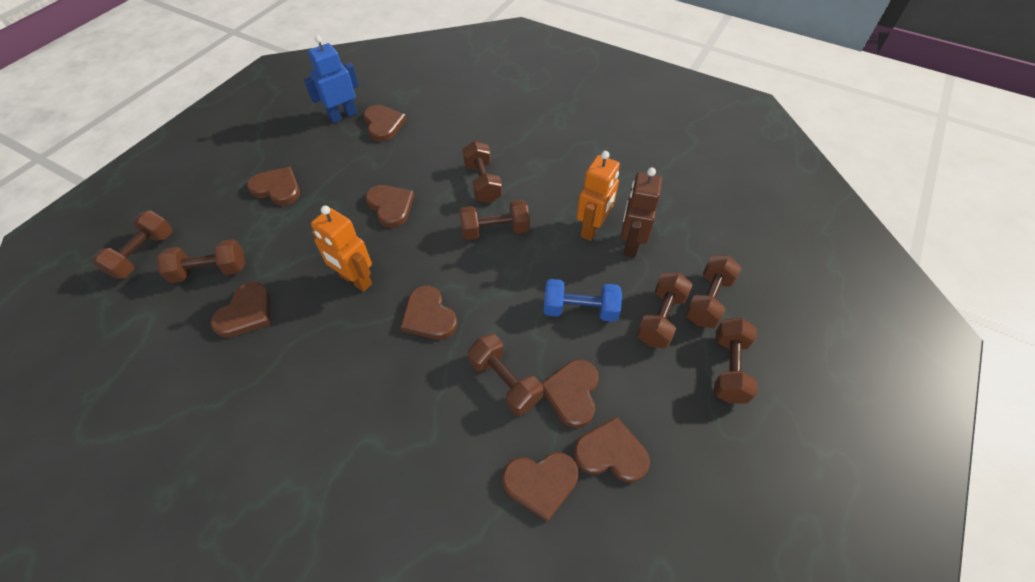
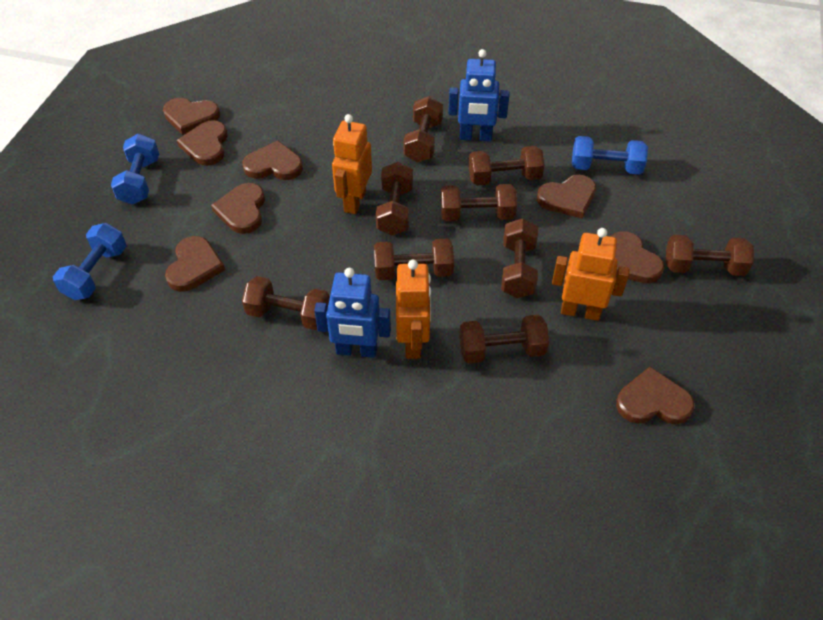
blue dumbbell: [544,279,622,322] = 1 -> [53,223,126,300] [111,134,159,205] [572,136,648,174] = 3
blue robot: [304,35,359,123] = 1 -> [314,268,391,358] [448,49,509,142] = 2
brown dumbbell: [91,211,173,279] [157,239,245,283] [459,200,530,240] [462,141,502,203] [468,334,543,416] [636,272,693,349] [685,255,742,328] [714,318,758,403] = 8 -> [242,276,330,330] [374,238,454,280] [376,162,413,235] [403,96,443,163] [440,184,517,221] [459,315,549,363] [469,146,544,186] [501,218,538,298] [666,235,754,276] = 9
brown robot: [621,168,662,257] = 1 -> none = 0
orange robot: [311,206,372,292] [577,151,620,241] = 2 -> [332,114,372,214] [396,260,431,359] [552,228,630,321] = 3

